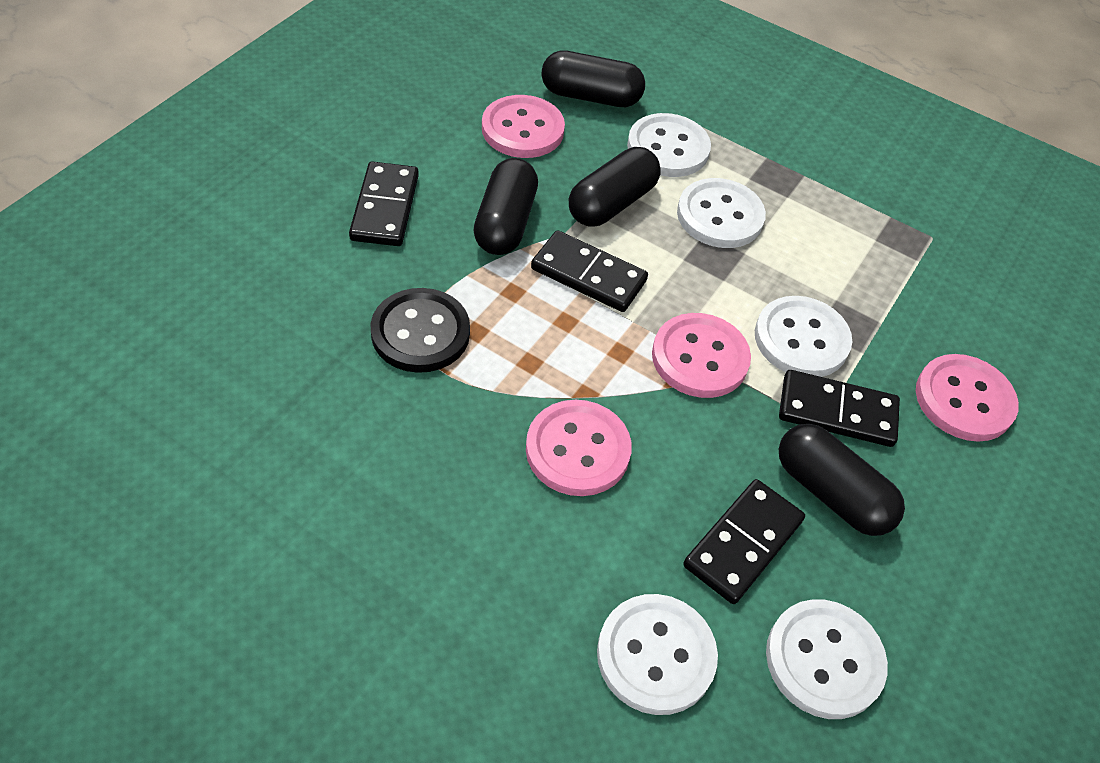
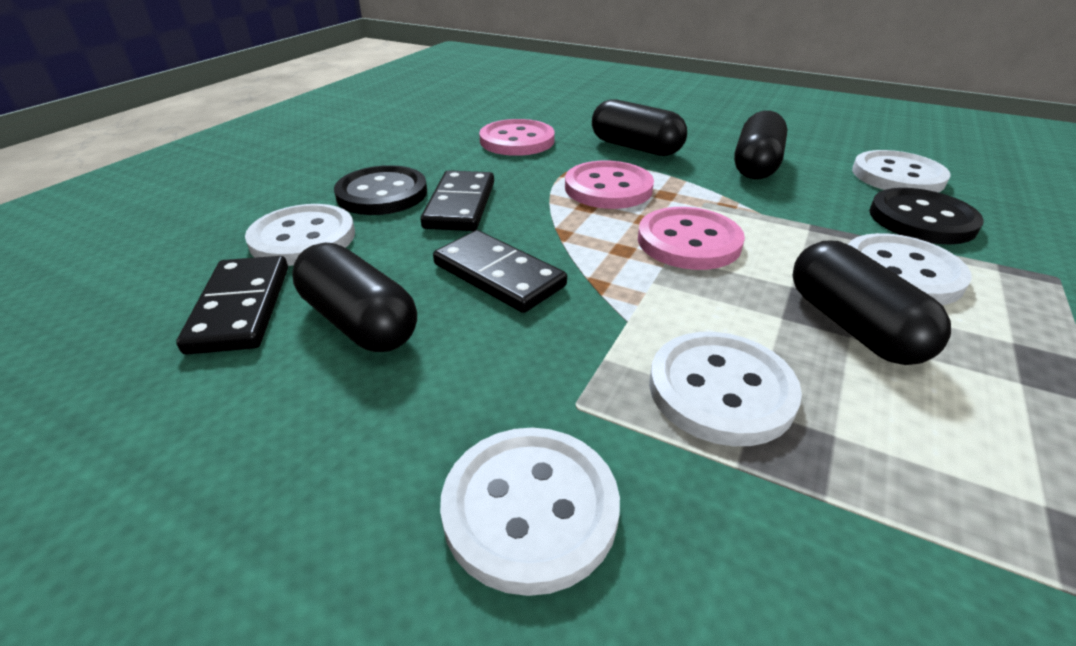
black button: [371,288,470,373] = 1 -> [334,165,427,215] [869,188,984,244] = 2
black domino: [349,161,419,246] [531,230,648,312] [683,479,805,604] [779,370,900,447] = 4 -> [176,256,288,355] [420,170,494,231] [433,230,567,313] = 3
pink button: [482,95,565,158] [526,400,632,496] [652,313,751,398] [916,354,1019,442] = 4 -> [479,119,555,156] [565,161,654,209] [638,207,745,270] = 3

